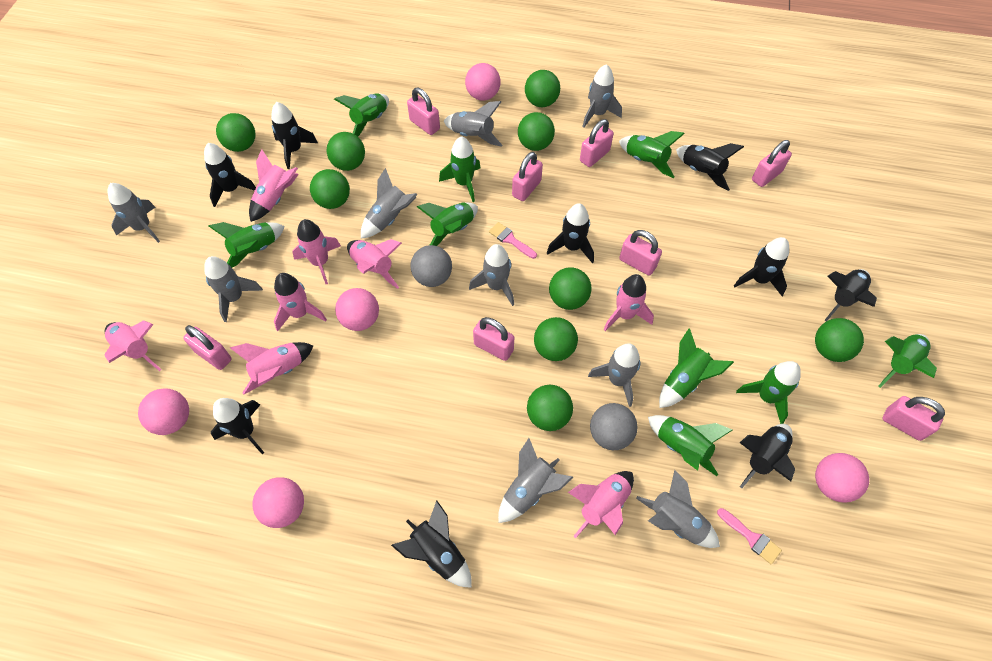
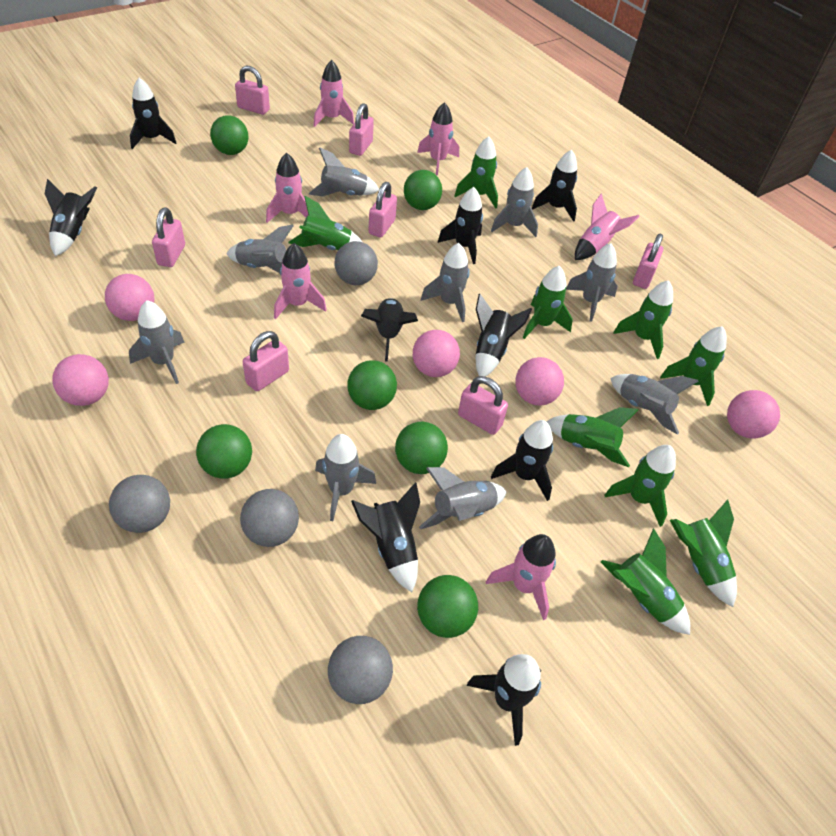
green ball: [216,113,255,152] [310,169,350,209] [326,132,365,171] [518,112,555,151] [525,70,560,107] [527,385,573,431] [534,317,578,361] [549,267,592,310] [815,318,864,362] = 9 -> [196,424,252,479] [210,115,248,155] [347,360,397,410] [395,422,448,474] [404,170,442,210] [417,575,478,638] = 6
grey ball: [411,245,452,287] [590,403,637,450] = 2 -> [109,475,170,533] [240,489,299,547] [328,636,393,704] [335,241,378,285] = 4
pink brush: [489,222,537,259] [717,508,782,564] = 2 -> none = 0
pink padlock: [183,325,232,370] [407,88,440,135] [473,317,514,361] [512,152,543,201] [580,119,614,167] [619,230,662,275] [752,140,792,187] [883,396,945,441] = 8 -> [152,207,185,267] [235,66,270,115] [243,331,289,391] [349,103,374,156] [369,182,397,237] [458,376,508,435] [633,234,663,289] = 7
pink rocket: [105,321,161,371] [230,342,313,395] [249,149,299,222] [274,273,327,331] [292,219,341,284] [347,239,402,289] [568,471,634,538] [603,274,654,331] = 8 -> [266,153,309,223] [274,243,327,319] [313,60,354,127] [417,102,459,175] [486,534,556,620] [575,193,640,260] = 6

